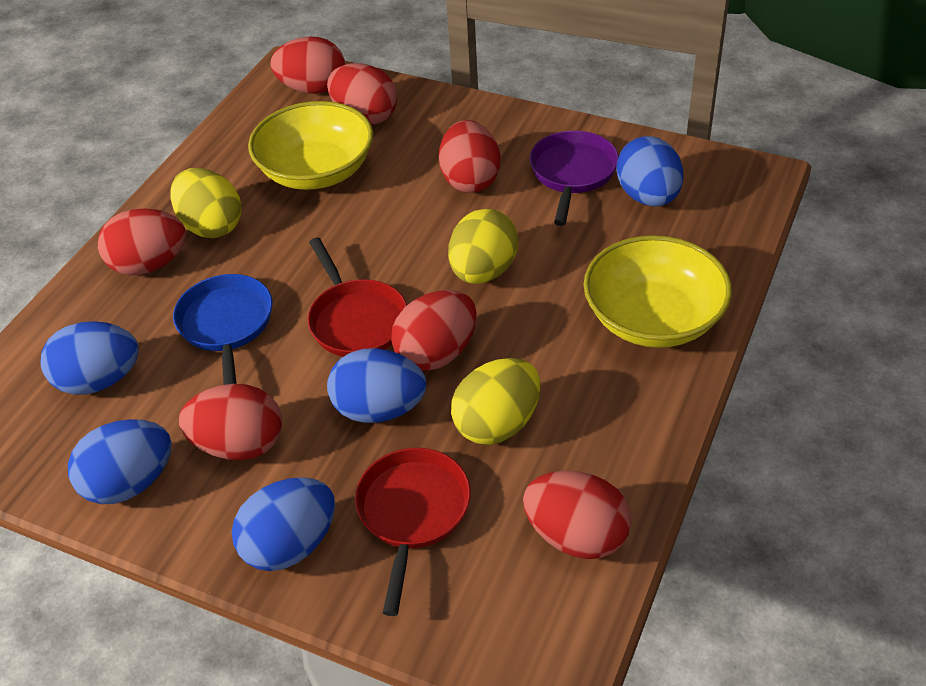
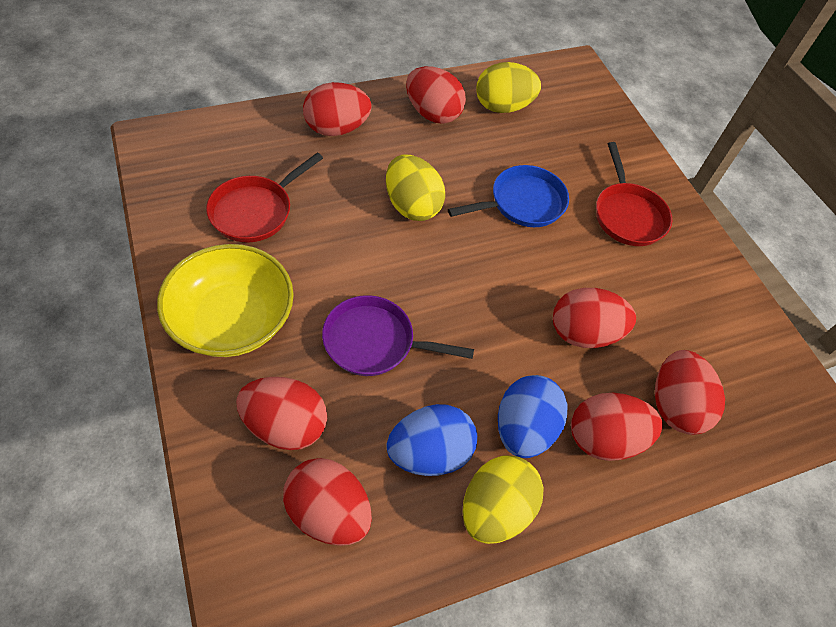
blue egg: [41,321,139,395] [68,419,172,504] [232,477,335,571] [327,348,426,423] [617,136,683,206] = 5 -> [386,404,477,476] [498,375,568,458] = 2
yellow bowl: [248,101,373,190] [583,235,732,348] = 2 -> [157,244,294,357] = 1

